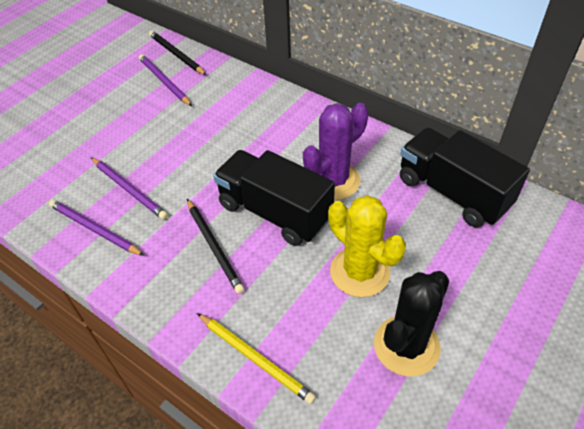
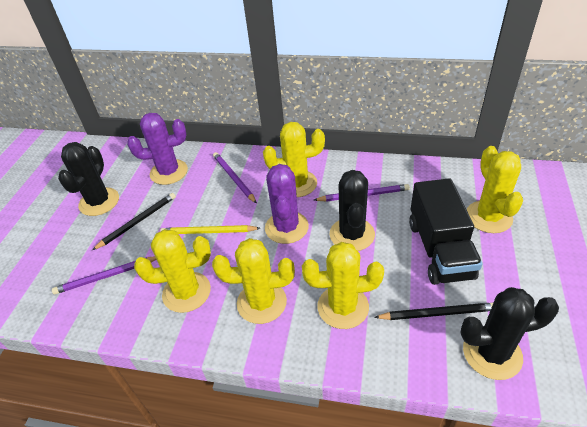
black cactus: [374,271,449,376] = 1 -> [58,142,119,216] [330,170,375,251] [460,287,559,380] = 3
black truck: [213,150,335,246] [400,127,530,227] = 2 -> [409,178,483,285] = 1
purple cactus: [303,103,369,200] = 1 -> [127,113,188,185] [265,164,309,244] = 2
yellow cactus: [328,195,406,297] = 1 -> [134,229,211,313] [212,238,295,324] [263,122,325,197] [302,242,384,329] [467,146,523,233] = 5

